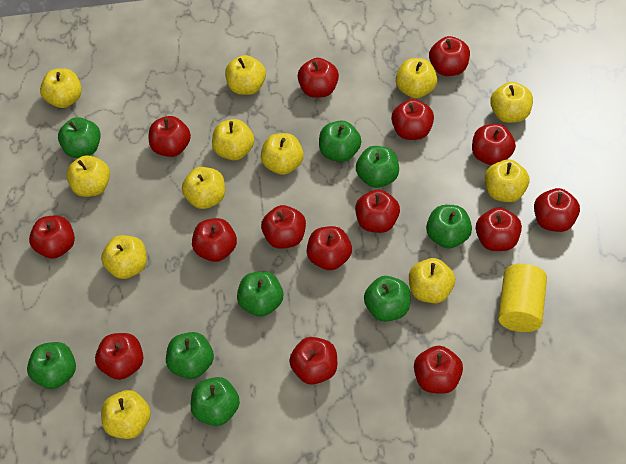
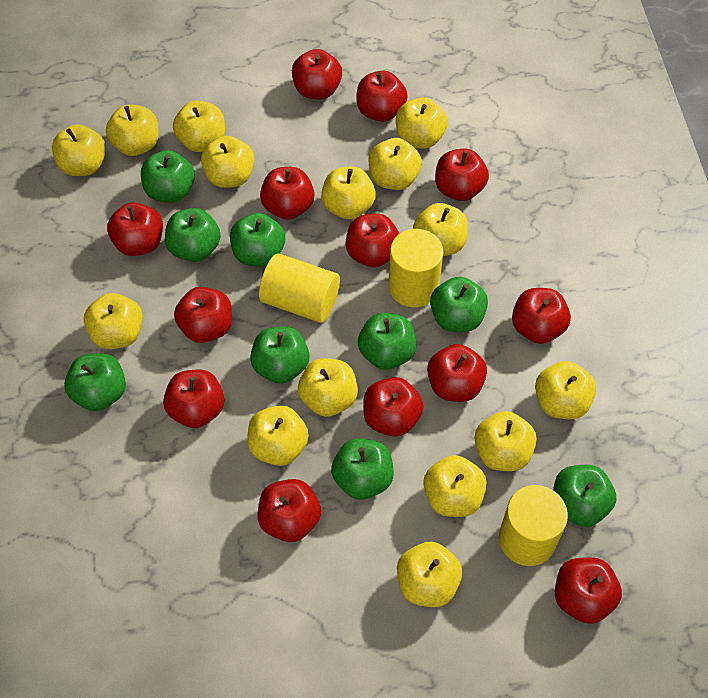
red apple: [29,216,75,259] [95,333,143,380] [149,116,191,157] [192,218,237,262] [261,205,306,249] [289,337,337,385] [297,58,339,98] [307,226,352,270] [355,190,400,233] [391,99,434,140] [414,346,463,394] [429,36,470,76] [472,124,516,165] [476,207,522,251] [534,188,580,232] = 15 -> [107,202,163,256] [163,370,224,428] [174,287,232,343] [258,479,321,542] [260,167,315,220] [292,49,342,99] [346,214,399,267] [356,71,408,122] [363,377,424,437] [427,344,487,402] [435,149,489,201] [512,288,571,344] [555,557,622,624] = 13
yellow apple: [40,68,82,108] [66,155,110,197] [101,235,147,279] [101,390,151,439] [182,167,225,209] [212,119,254,160] [225,55,266,95] [261,133,304,175] [396,58,437,98] [409,258,455,303] [485,160,529,202] [490,82,533,123] = 12 -> [52,124,106,176] [84,293,143,349] [106,104,159,156] [173,101,225,152] [201,136,254,188] [247,405,309,466] [298,358,358,417] [321,167,376,219] [369,138,422,190] [396,97,448,149] [397,541,462,607] [413,203,468,256] [423,455,487,517] [474,411,537,471] [535,361,596,419] = 15
yellow cylinder: [498,264,547,332] = 1 -> [259,253,340,323] [388,229,443,307] [499,485,568,566] = 3

